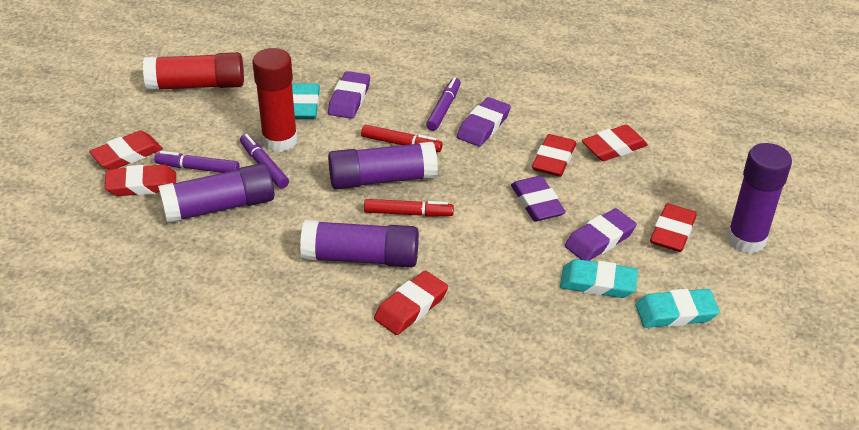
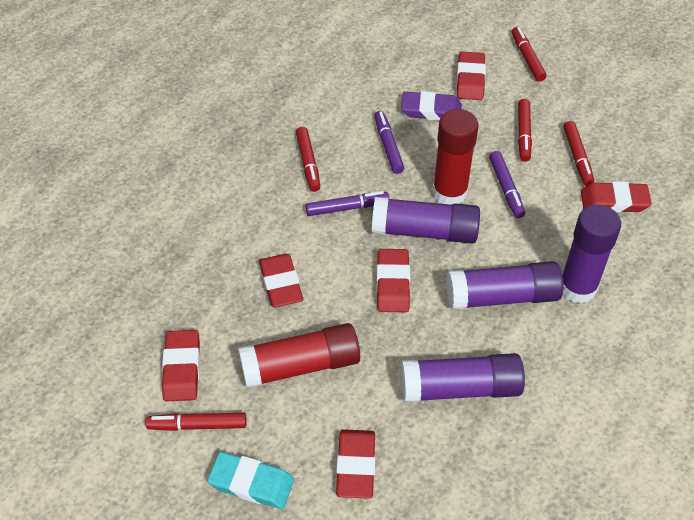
purple eraser: [328,71,370,119] [457,97,511,146] [511,176,566,221] [565,208,637,261] = 4 -> [401,91,462,121] = 1
red marker: [361,125,443,152] [364,199,454,217] = 2 -> [146,413,246,431] [296,127,320,192] [511,27,547,81] [518,99,532,162] [563,121,594,186] = 5
turquoise eraser: [292,83,320,119] [560,259,638,298] [636,289,720,328] = 3 -> [207,452,294,509] = 1

